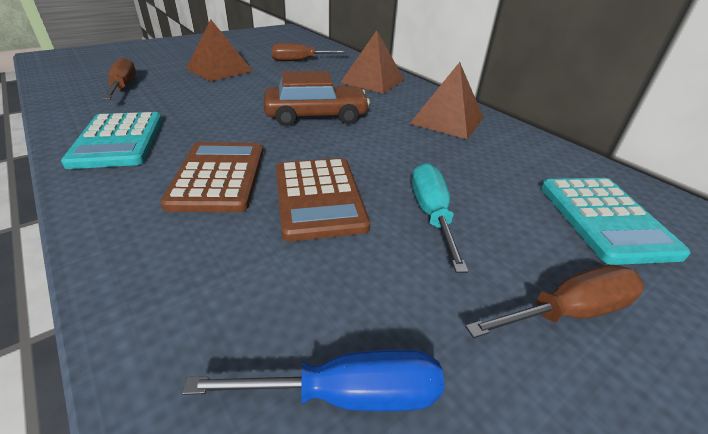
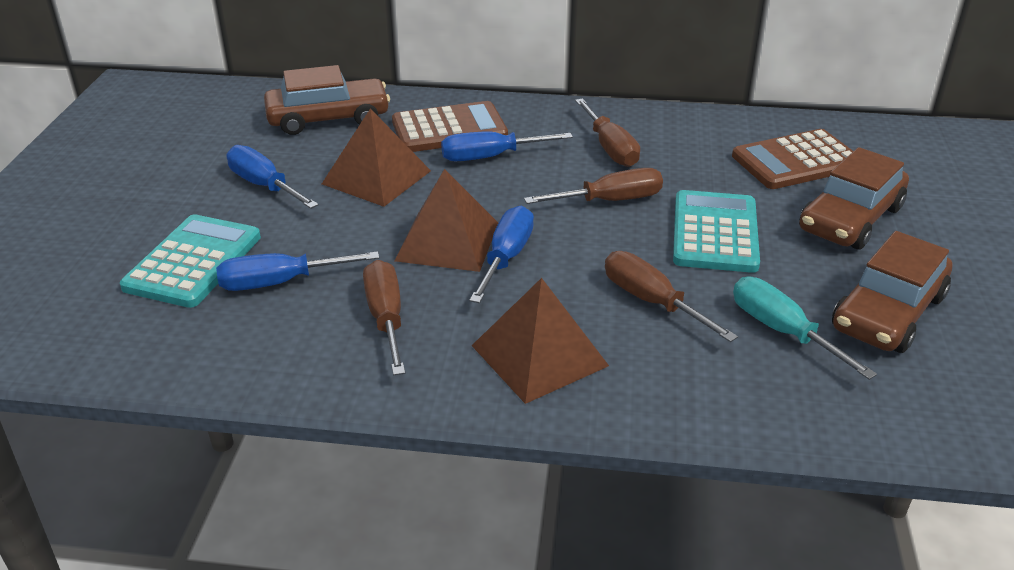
blue screwdriver: [182,349,444,412] = 1 -> [216,251,379,291] [226,145,318,209] [441,131,573,161] [469,205,534,303] = 4
brown car: [264,71,370,126] = 1 -> [264,65,390,135] [799,147,909,250] [832,231,952,353] = 3
brown screwdriver: [102,58,136,100] [271,43,348,61] [465,265,644,338] = 3 -> [363,260,405,375] [524,168,663,204] [575,98,640,167] [605,251,738,342] = 4

